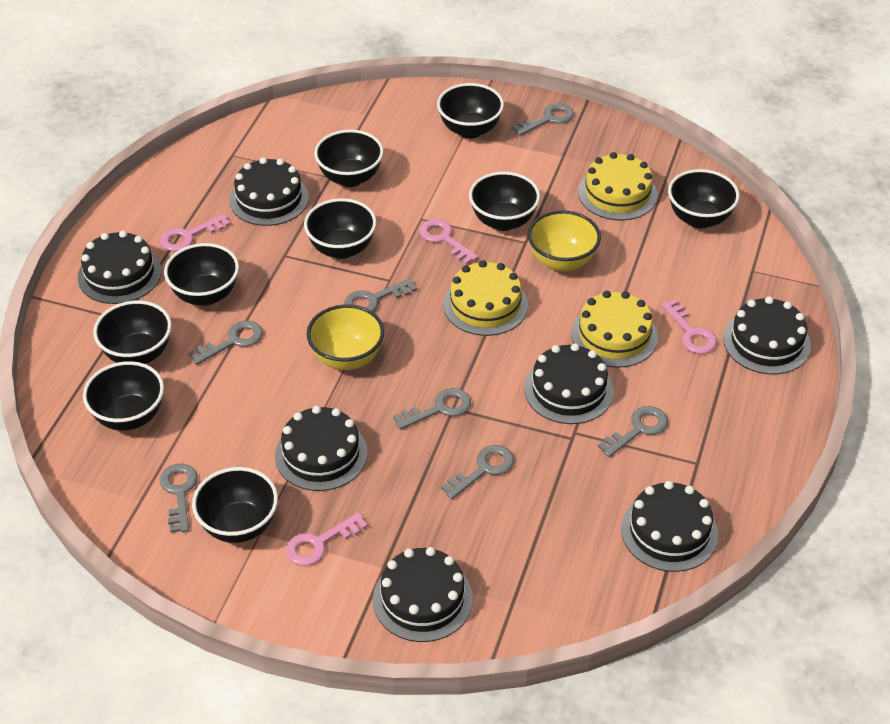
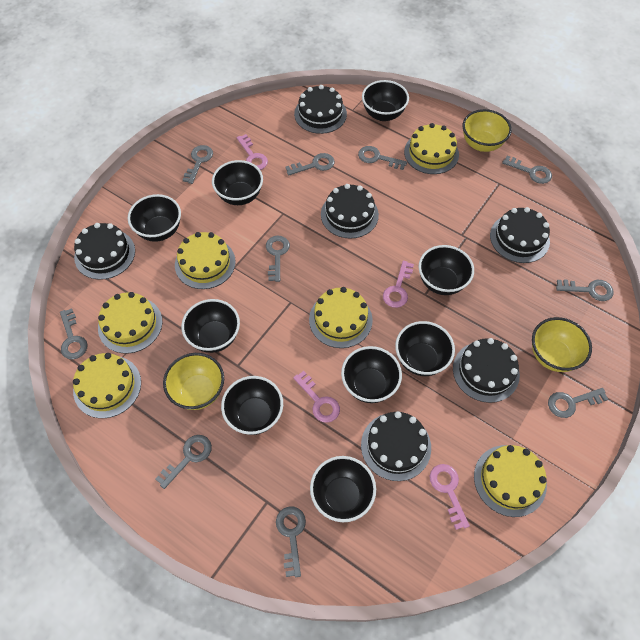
black cake: [78,231,162,304] [229,157,309,226] [275,406,368,491] [373,547,473,642] [524,343,614,424] [621,481,718,572] [723,297,811,374] = 7 -> [74,223,135,280] [294,85,347,134] [321,184,379,239] [361,411,431,481] [453,338,520,403] [490,207,550,263] = 6
grey key: [159,464,198,533] [189,321,263,365] [344,278,417,312] [393,388,471,430] [441,445,514,499] [512,103,574,136] [598,406,668,457] = 7 -> [60,308,88,359] [156,435,212,489] [183,145,213,184] [266,236,290,282] [276,506,306,578] [285,153,335,176] [358,146,407,170] [502,156,552,184] [548,388,608,418] [556,279,614,301] = 10
yellow bowl: [307,304,384,370] [528,210,601,272] = 2 -> [163,353,224,410] [463,109,512,152] [532,317,592,372] = 3
yellow cake: [443,260,528,336] [571,291,658,368] [578,152,657,220] = 3 -> [73,353,141,418] [98,292,162,354] [175,232,236,289] [309,287,373,348] [404,123,459,174] [474,445,547,517] = 6

